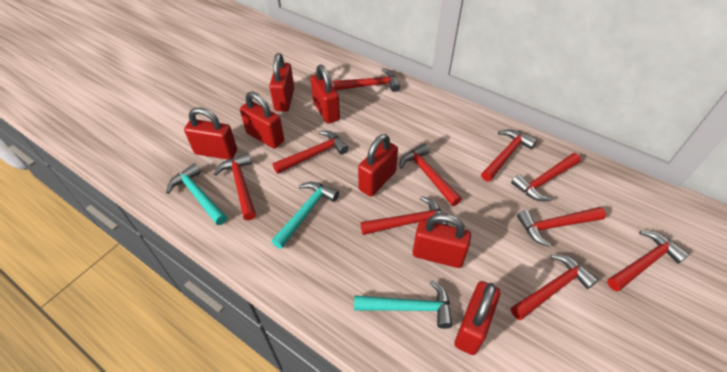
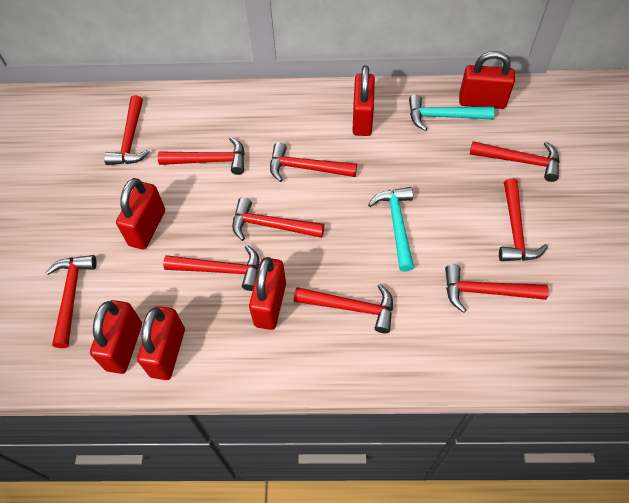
red padlock: [184,108,237,160] [240,91,284,149] [269,53,294,112] [311,65,340,124] [358,134,398,197] [413,213,471,268] [454,281,500,355] = 7 -> [90,300,142,374] [116,178,165,250] [137,306,185,380] [249,257,286,330] [353,65,375,136] [459,51,515,109] = 6
turquoise hammer: [166,163,227,225] [271,182,339,249] [354,280,453,329] = 3 -> [368,187,414,272] [409,95,495,131] = 2

